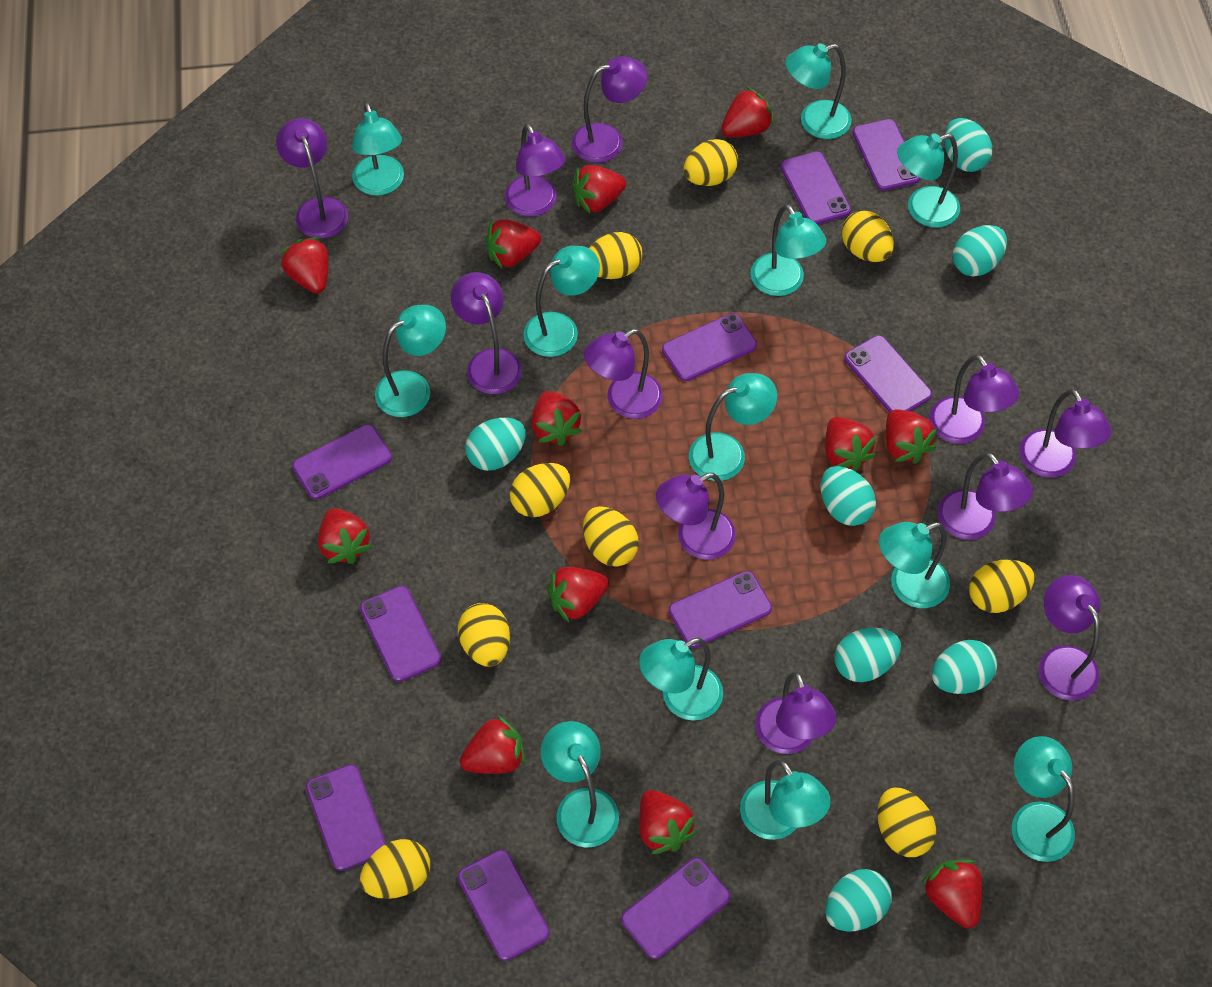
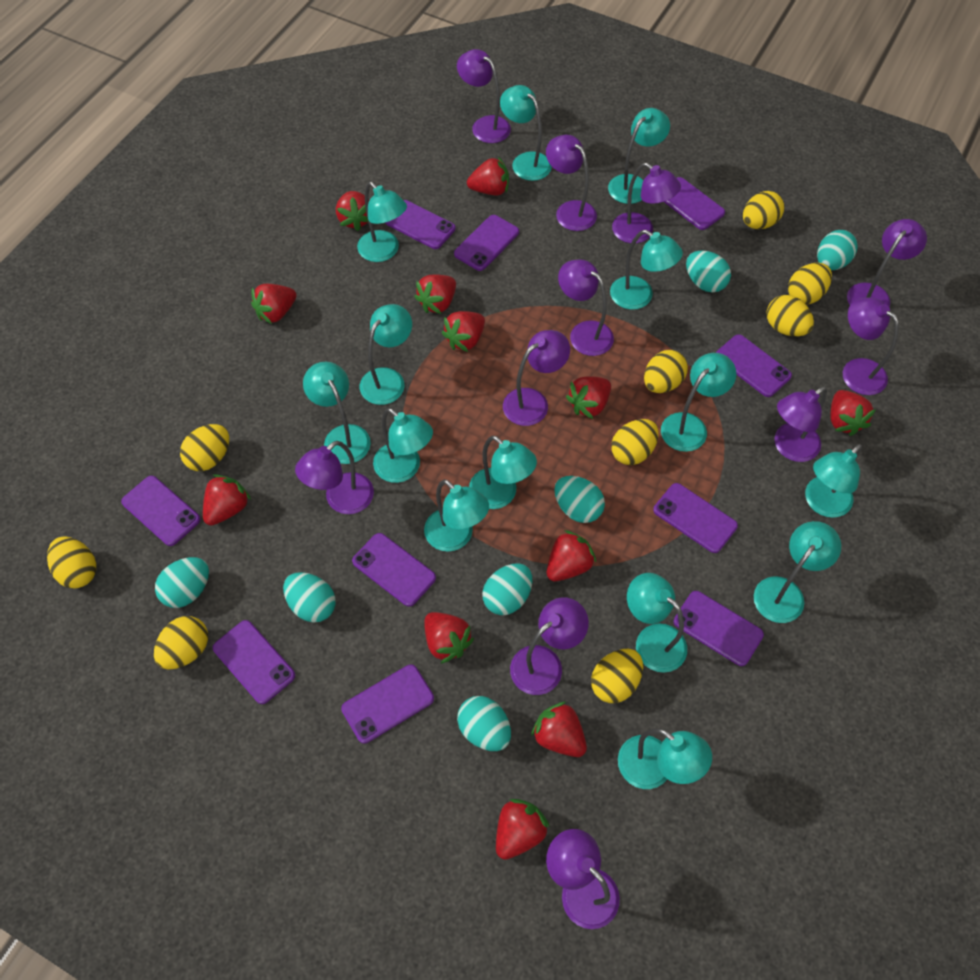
turquoise lamp: [352,102,404,196] [375,305,446,417] [523,246,600,357] [541,721,619,848] [639,638,723,721] [689,373,777,481] [740,760,831,840] [750,204,826,296] [785,43,852,139] [879,522,950,608] [897,134,960,228] [1012,736,1075,862] = 12 -> [303,362,371,464] [357,182,407,262] [360,304,412,405] [373,408,433,483] [424,479,489,552] [469,435,537,509] [500,85,552,181] [608,108,670,204] [610,230,683,310] [618,728,712,789] [627,573,687,673] [661,353,736,452] [754,521,841,623] [805,444,862,518] = 14

